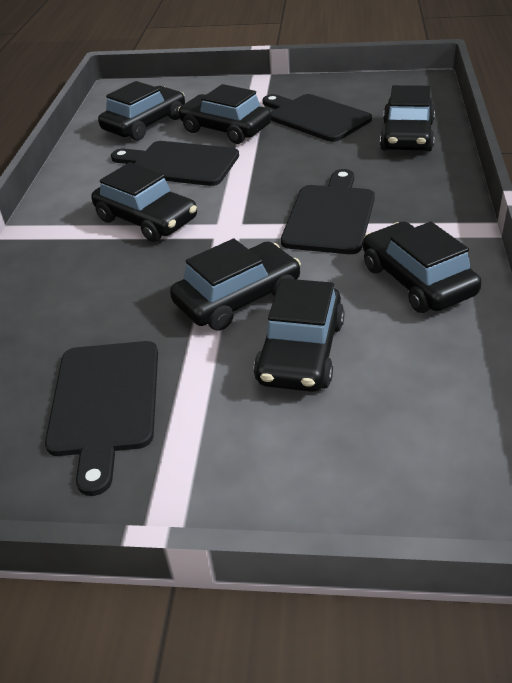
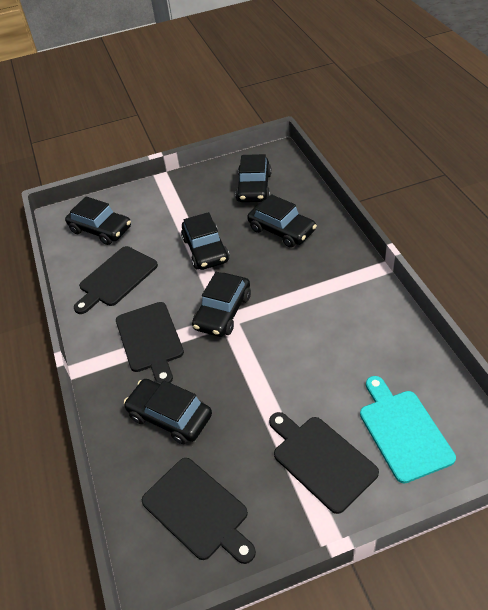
black car: [91,162,197,242] [98,81,185,141] [170,239,301,331] [178,84,271,144] [254,278,345,392] [363,222,481,313] [380,85,435,152] = 7 -> [65,196,131,245] [124,379,212,444] [181,212,229,270] [192,272,251,337] [235,154,272,202] [247,194,317,248] = 6
turquoise cutting board: none = 0 -> [360,376,456,483] = 1

